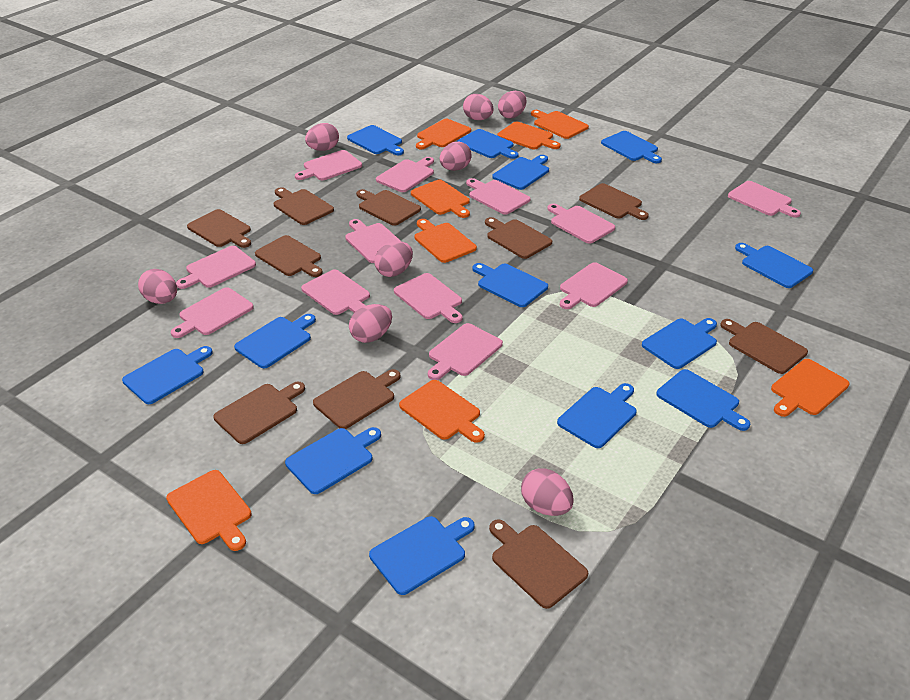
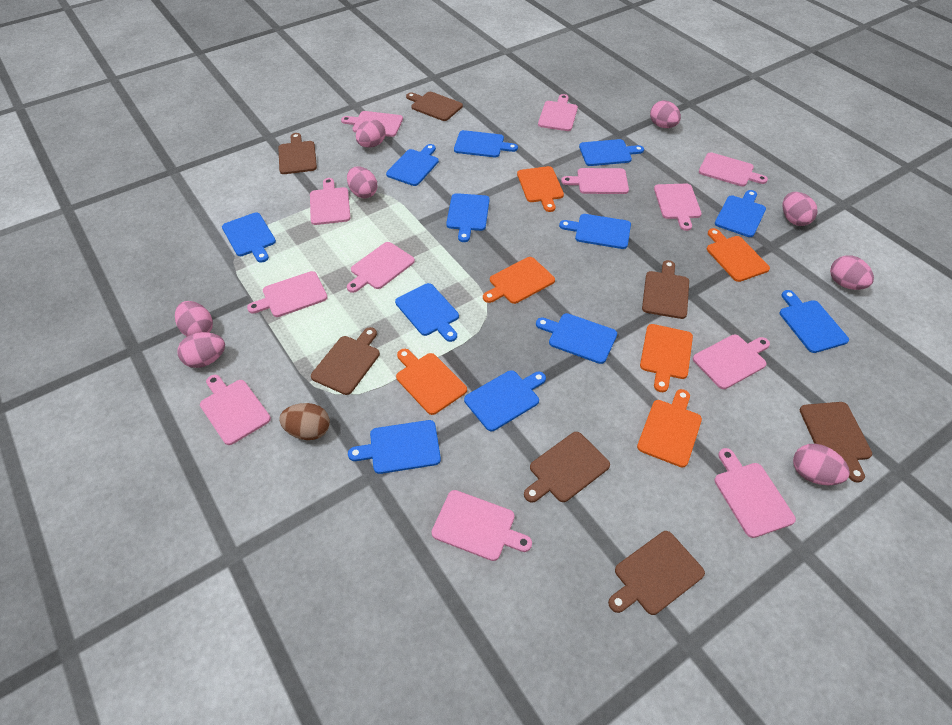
blue cutting board: [122,346,213,404] [234,314,316,368] [285,427,381,494] [347,125,404,155] [369,516,475,595] [457,129,519,159] [472,263,548,307] [492,155,549,190] [557,383,637,448] [601,131,662,163] [642,318,717,369] [656,369,750,431] [735,243,813,288] = 13 -> [222,212,276,262] [348,420,441,474] [386,144,439,186] [395,283,459,342] [446,193,490,242] [454,130,518,157] [464,370,546,431] [536,313,617,364] [559,214,631,249] [579,139,644,166] [715,190,766,237] [780,290,849,353] = 12
brown cutting board: [187,209,251,248] [213,382,305,444] [255,235,323,277] [274,187,334,225] [313,369,400,429] [356,189,421,226] [485,217,552,259] [489,519,588,609] [579,183,649,220] [720,319,808,374] = 10 -> [278,133,317,174] [311,327,380,395] [406,92,463,121] [524,432,610,502] [608,531,705,615] [642,260,689,319] [800,402,872,483] = 7
brown egg: none = 0 -> [279,403,330,440] = 1
orange cutting board: [166,470,252,551] [399,380,485,443] [411,180,470,218] [414,219,477,263] [416,119,471,150] [497,122,560,149] [531,110,589,139] [771,359,850,417] = 8 -> [396,349,467,415] [483,257,555,304] [517,166,564,212] [637,389,702,467] [640,324,693,392] [707,228,770,282] = 6

